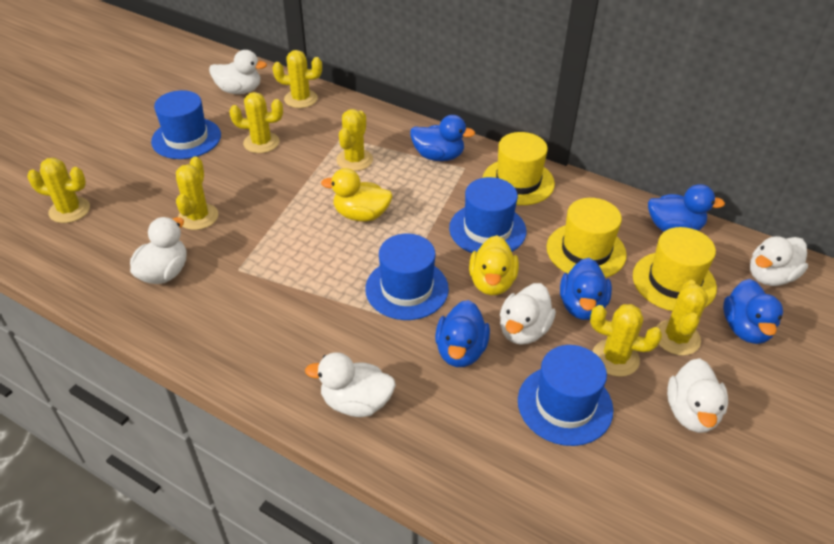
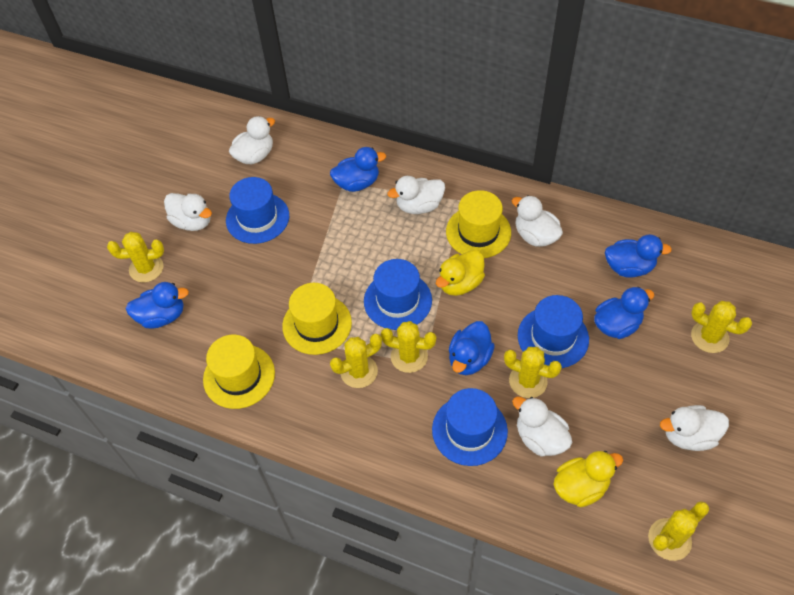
yellow cactus: [27,158,90,223] [176,156,218,230] [229,92,283,153] [273,50,322,108] [336,109,373,171] [590,304,662,377] [656,280,708,356] = 7 -> [107,232,164,283] [330,334,382,388] [381,321,436,373] [504,347,562,398] [648,501,709,561] [691,301,752,353] = 6

